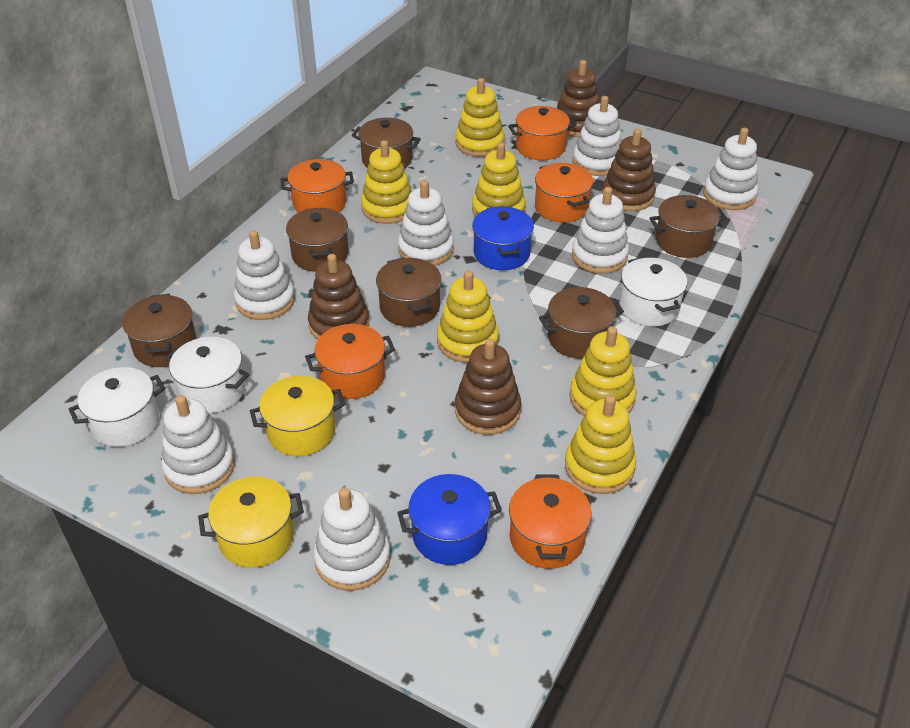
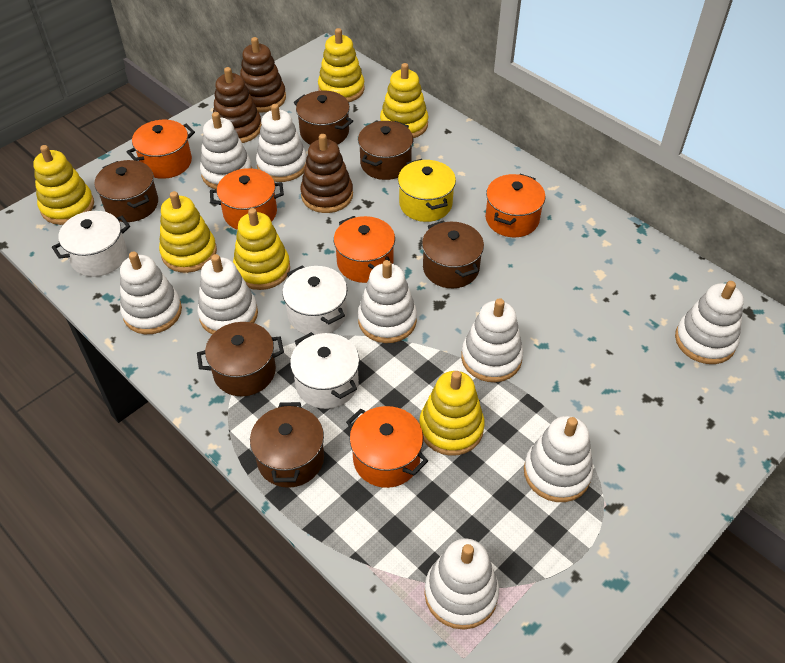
blue pot: [397,474,502,565] [472,206,534,270] = 2 -> none = 0
brown stacking toy: [308,254,369,340] [455,339,521,435] [557,60,599,137] [602,129,656,211] = 4 -> [213,67,262,143] [240,37,286,113] [300,134,353,213] = 3
white stacking toy: [161,395,235,494] [234,230,295,320] [313,488,391,591] [398,180,454,266] [572,96,622,176] [572,187,629,274] [703,128,758,210] = 7 -> [120,251,182,334] [197,254,258,334] [200,112,252,189] [256,104,307,182] [358,260,417,343] [424,538,499,629] [461,298,523,382] [524,416,593,502] [675,281,744,364] = 9
yellow pot: [198,477,304,568] [250,376,345,456] = 2 -> [398,159,456,222] = 1

